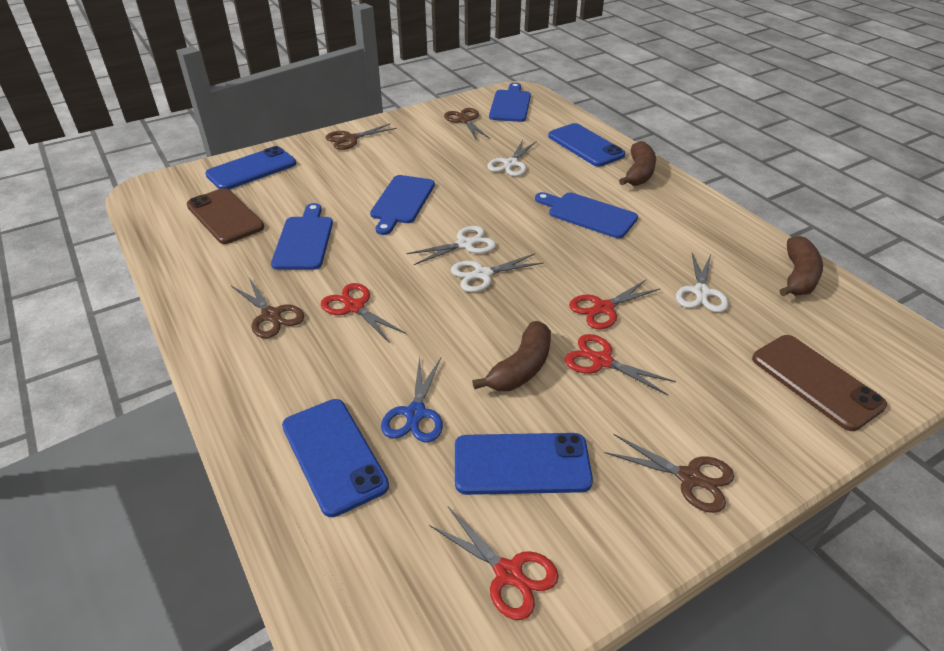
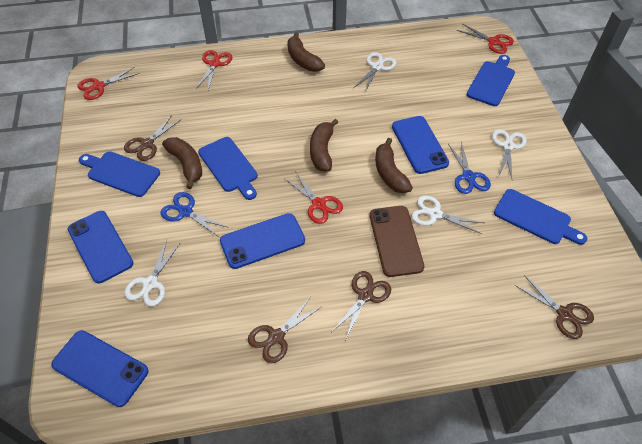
blue scissors: [381,357,443,442] = 1 -> [160,192,229,238] [448,142,491,194] = 2
brown banana: [472,321,551,391] [619,141,656,186] [780,236,823,297] = 3 -> [162,137,202,189] [287,32,325,72] [310,119,338,171] [375,138,413,193] = 4
brown phone: [187,188,264,244] [752,335,887,431] = 2 -> [369,206,424,277] = 1

